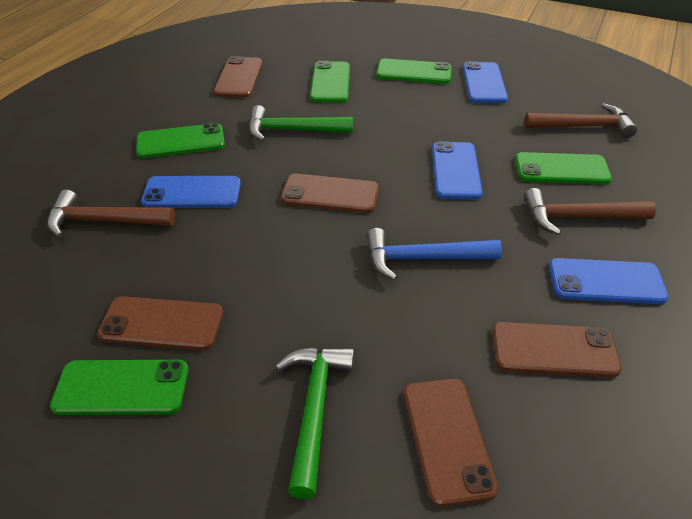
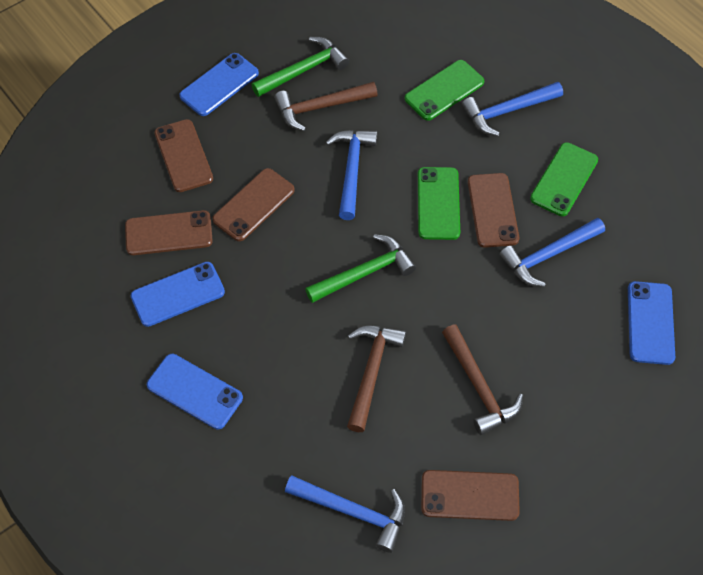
blue hammer: [366,228,502,281] = 1 -> [285,475,405,553] [325,130,377,220] [461,82,563,136] [499,218,605,287] = 4
green phone: [50,360,189,415] [136,123,225,158] [310,61,350,103] [376,58,452,84] [515,152,612,184] = 5 -> [405,60,484,121] [418,167,460,240] [530,142,598,216] = 3

